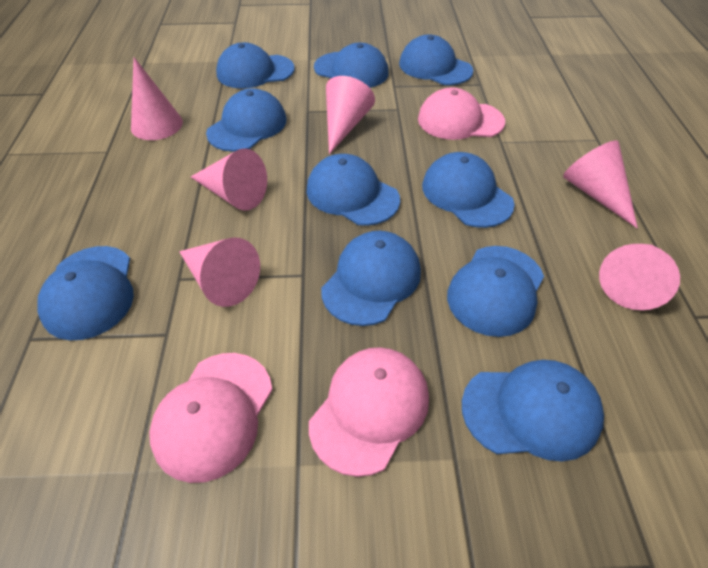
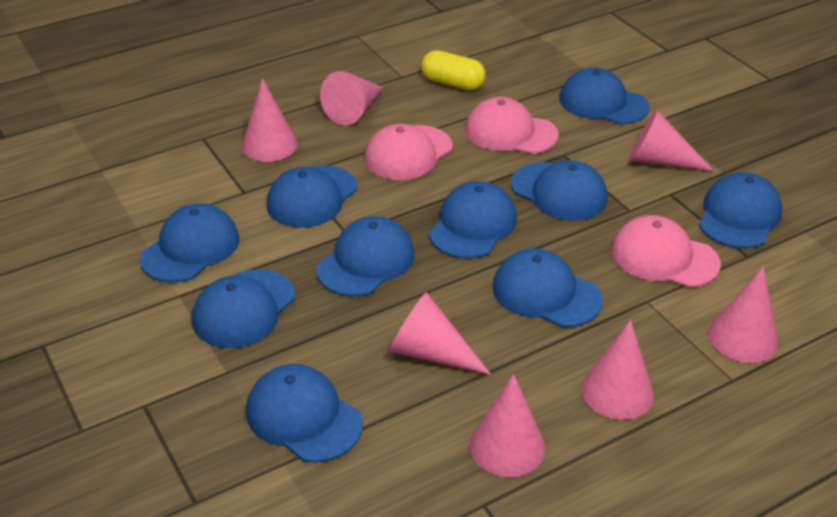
pink cone: [131,57,183,140] [179,237,260,307] [191,148,267,211] [326,76,375,154] [563,140,638,229] [599,244,680,310] = 6 -> [242,78,298,162] [320,71,383,126] [389,292,491,375] [469,374,545,477] [581,320,654,420] [629,109,714,171] [708,267,779,363] = 7
yellow capsule: none = 0 -> [421,50,486,90] = 1

